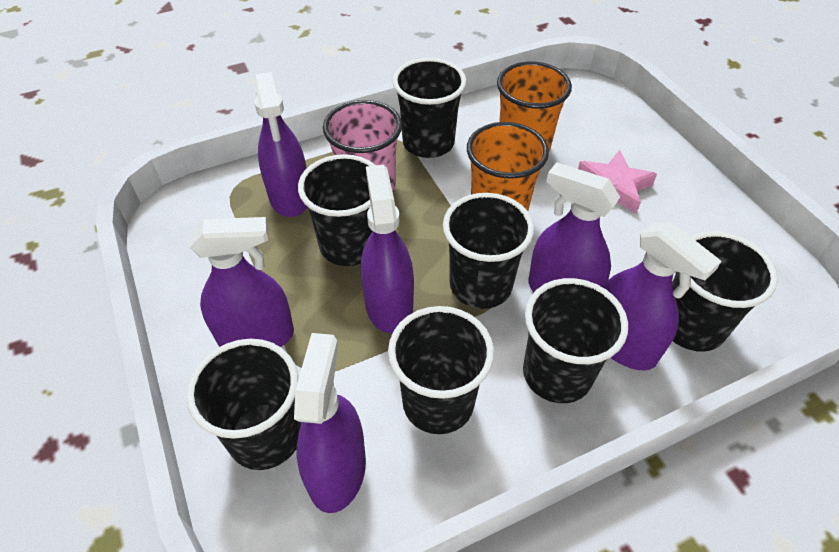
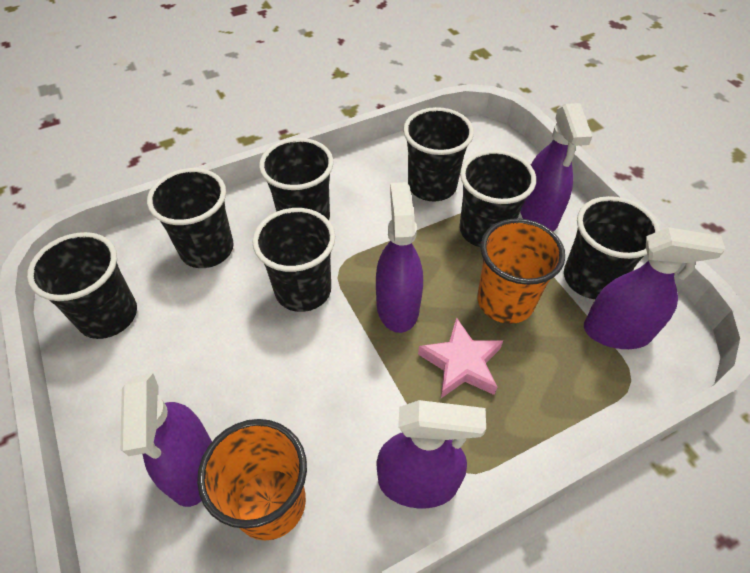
pink cup: [323,100,402,192] = 1 -> none = 0
purple spray bottle: [190,217,294,347] [254,72,307,217] [294,333,366,513] [361,165,414,333] [529,162,620,293] [603,222,722,370] = 6 -> [120,373,212,507] [376,182,423,333] [377,400,486,508] [520,103,593,232] [584,227,726,349] = 5

